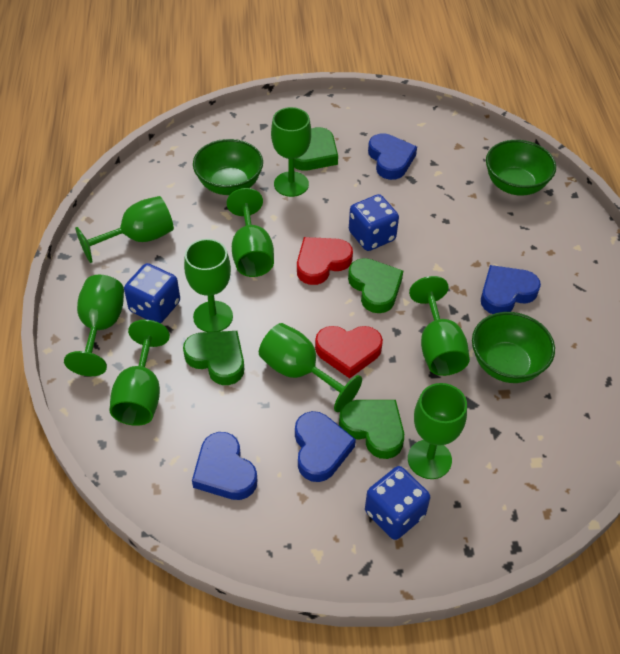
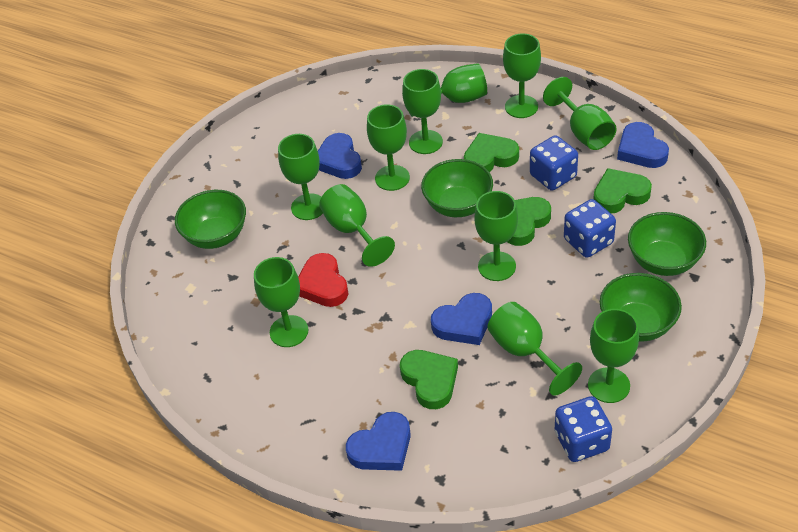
green bowl: [193,139,263,195] [472,312,555,383] [486,140,556,196] = 3 -> [175,190,246,249] [421,159,493,217] [600,273,682,341] [628,212,706,276] = 4
green goblet: [64,275,124,376] [75,196,174,263] [109,320,170,426] [184,239,233,332] [227,188,274,277] [259,323,362,412] [271,107,311,197] [408,383,467,479] [409,276,470,376] = 9 -> [254,257,308,347] [278,134,323,220] [319,184,395,267] [367,104,410,191] [402,63,487,117] [402,69,443,154] [474,191,518,281] [488,302,582,396] [503,34,541,118] [543,77,617,150] [588,309,639,403] = 11
red heart: [297,237,353,285] [315,326,383,379] = 2 -> [298,253,348,307] = 1

